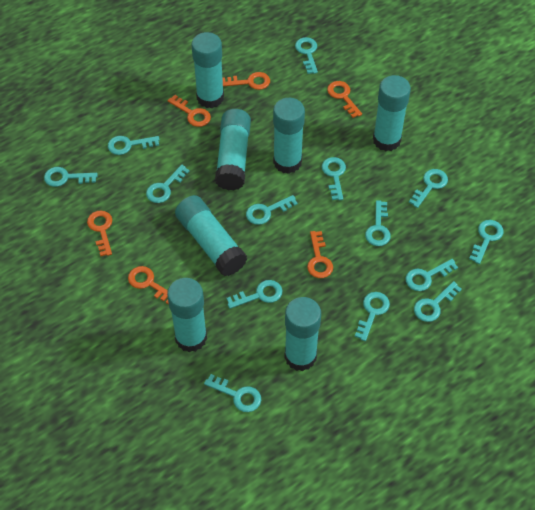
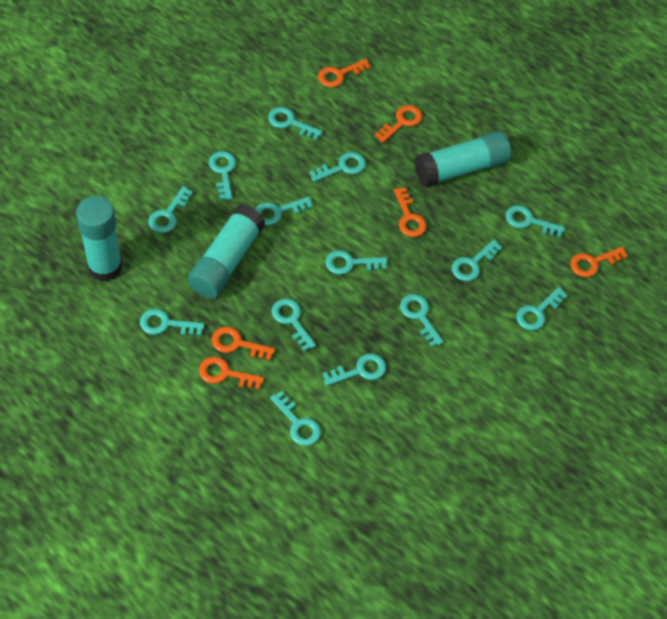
turquoise glue stick: [167,278,207,352] [175,195,247,276] [192,32,224,108] [215,109,251,191] [273,98,305,174] [284,297,321,371] [373,75,411,151] = 7 -> [76,196,122,281] [188,205,265,298] [414,131,511,187] = 3

